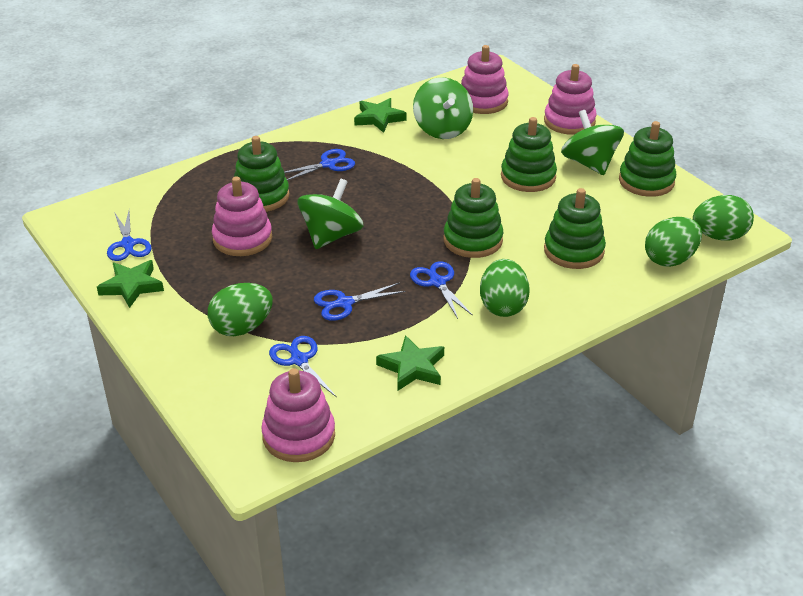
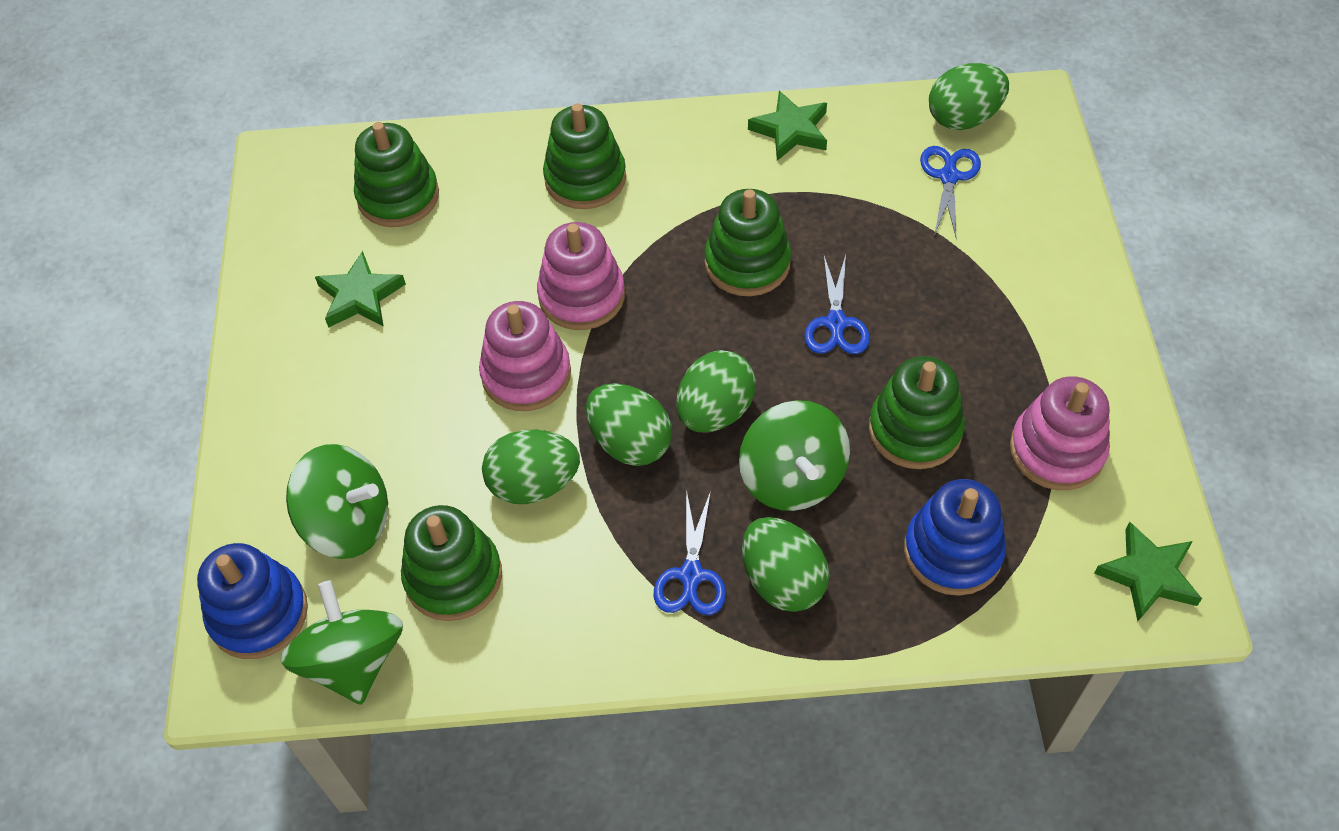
blue scissors: [107,211,152,261] [269,336,337,397] [284,149,355,181] [314,282,406,321] [410,261,473,319] = 5 -> [654,489,726,615] [804,255,870,354] [920,146,981,239] = 3
blue stacking toy: none = 0 -> [197,543,308,659] [904,479,1006,596] = 2
green egg: [208,283,273,336] [480,259,530,317] [645,217,702,267] [693,195,754,241] = 4 -> [482,430,580,504] [586,383,672,466] [676,350,756,432] [742,517,830,612] [929,63,1009,130] = 5
pink stacking toy: [212,176,272,256] [261,368,335,462] [461,45,509,114] [544,64,597,135] = 4 -> [479,301,571,411] [537,222,625,330] [1010,376,1110,490] = 3

